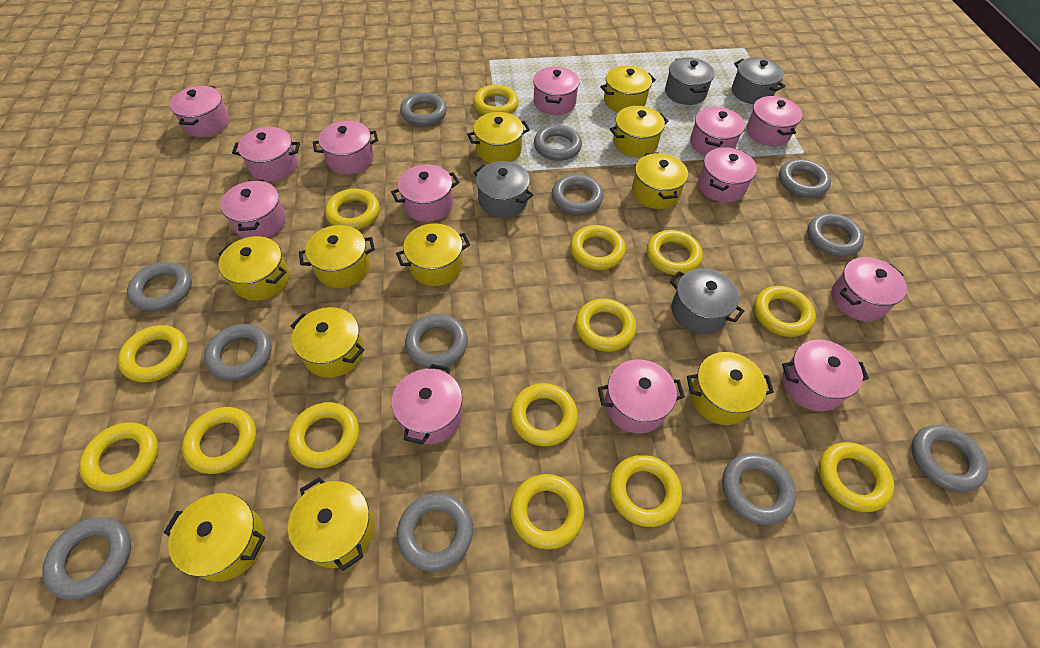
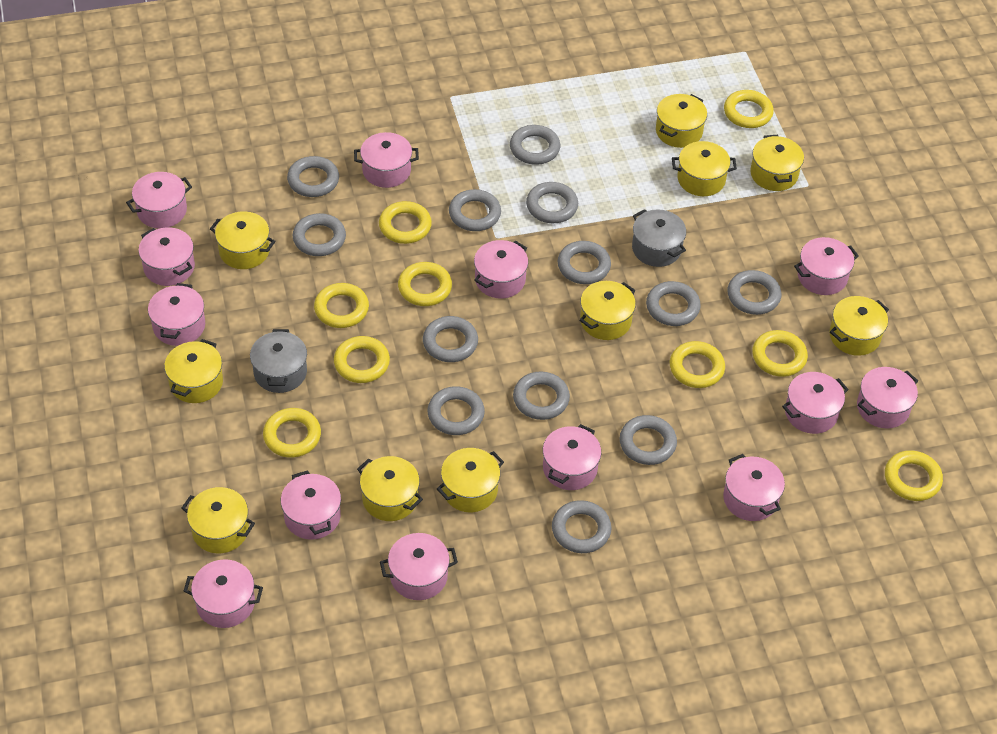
grey pot: [473,161,533,218] [665,58,715,105] [670,268,744,334] [732,57,785,104] = 4 -> [250,329,307,393] [632,209,686,267] = 2
grey ring: [42,517,131,600] [127,262,192,312] [204,324,271,381] [397,493,473,572] [400,92,447,126] [405,314,468,369] [534,125,582,161] [552,174,603,215] [722,453,796,525] [779,159,831,198] [807,213,864,257] [911,425,988,492] = 12 -> [287,156,339,197] [293,213,346,256] [423,316,478,362] [427,386,485,435] [449,189,501,231] [510,125,560,165] [513,371,570,420] [526,182,578,223] [552,500,612,553] [558,241,611,284] [619,415,677,465] [646,281,701,326] [728,270,781,315] = 13
yellow pot: [164,493,265,582] [218,236,289,301] [288,477,374,571] [291,307,364,378] [299,225,375,288] [396,223,470,286] [467,112,530,163] [600,66,656,112] [610,106,669,157] [632,152,688,209] [687,352,774,425] = 11 -> [164,339,223,403] [182,487,255,553] [210,211,276,269] [357,456,423,521] [437,448,504,512] [580,281,636,340] [656,94,707,148] [672,141,737,196] [750,135,804,191] [829,296,889,356] = 10
yellow ring: [79,422,158,492] [118,325,188,383] [182,407,256,474] [288,402,359,468] [325,189,380,230] [473,85,519,115] [510,474,584,549] [511,383,578,447] [570,225,626,270] [575,299,636,352] [609,455,682,527] [647,230,703,275] [754,286,816,337] [819,442,894,512] = 14 -> [263,408,321,458] [314,283,369,328] [334,336,390,383] [379,201,432,244] [398,262,452,306] [670,341,725,388] [724,90,774,128] [752,330,808,377] [885,450,943,501] = 9

